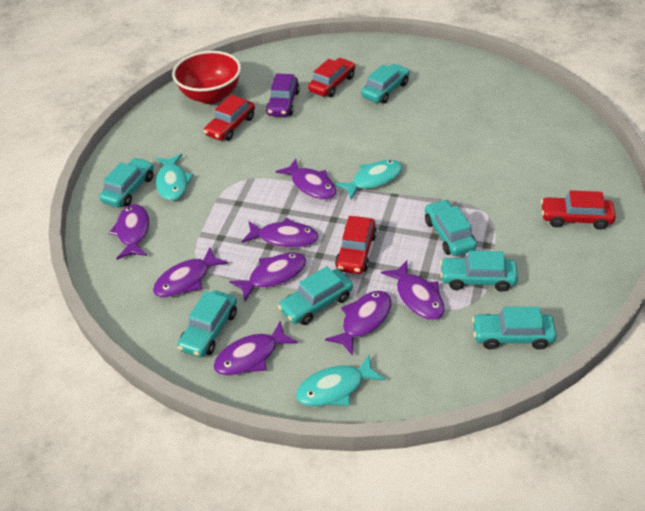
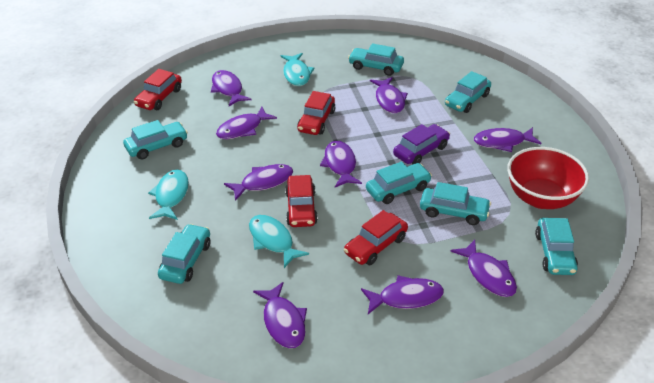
purple fish: [109,204,149,260] [153,247,228,297] [213,321,298,376] [229,252,306,301] [242,218,318,248] [275,159,336,200] [325,291,391,356] [381,261,445,320] = 8 -> [211,70,251,106] [216,107,277,139] [224,164,293,201] [253,282,307,348] [320,141,362,187] [361,275,444,314] [370,77,408,113] [451,240,517,297] [474,127,541,152] = 9

